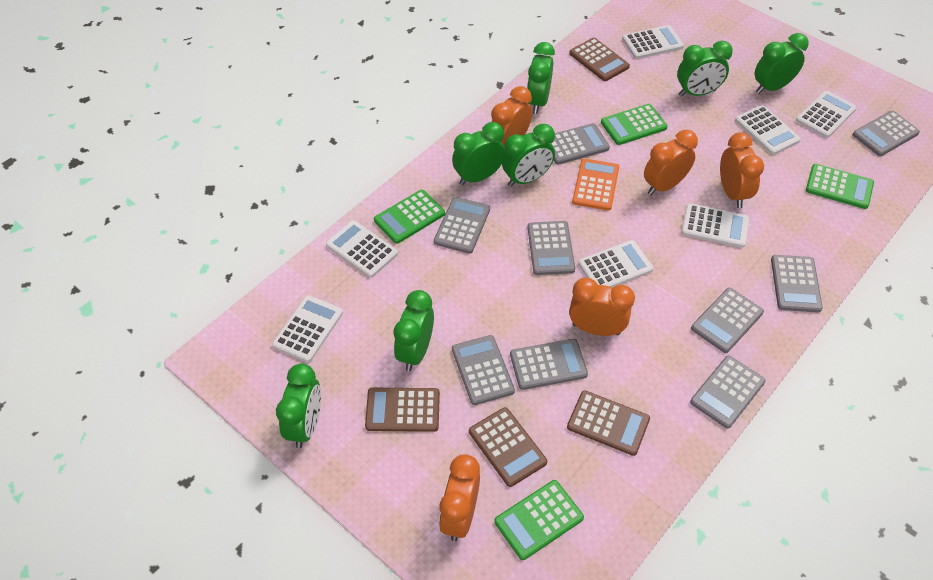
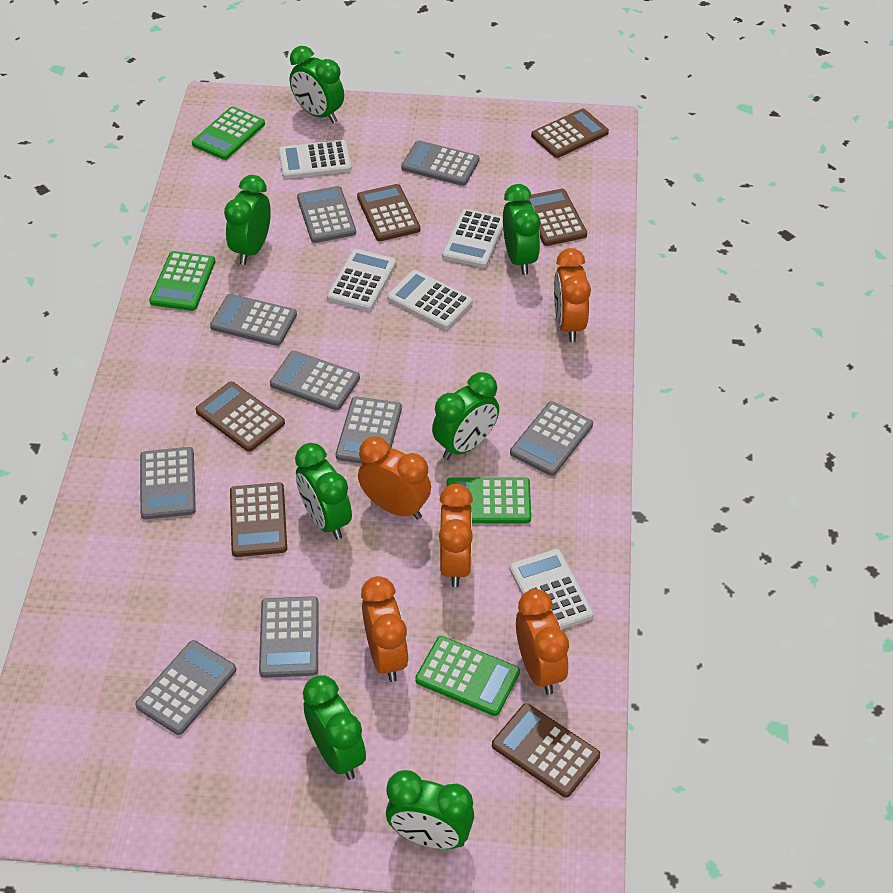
brown calculator: [365,388,440,432] [469,407,547,487] [567,390,650,456] [569,38,630,81] = 4 -> [196,382,285,452] [230,482,287,557] [357,184,420,241] [492,703,600,798] [525,189,587,246] [531,109,609,158] = 6
orange calculator: [572,158,619,211] = 1 -> none = 0
white calculator: [272,295,343,363] [326,220,398,278] [578,240,653,287] [622,25,684,59] [681,203,749,248] [735,105,801,155] [796,91,857,138] = 7 -> [278,140,351,179] [327,249,396,311] [387,270,473,329] [442,209,503,268] [510,549,594,629] = 5

